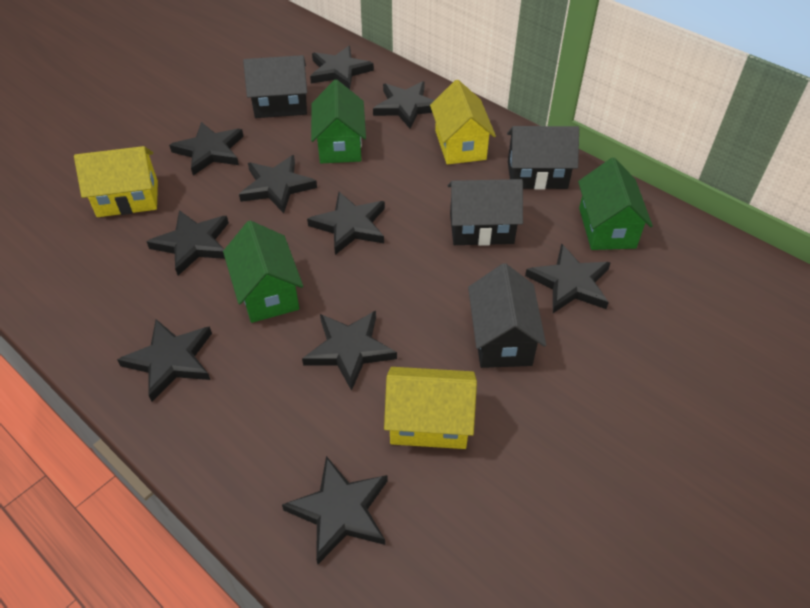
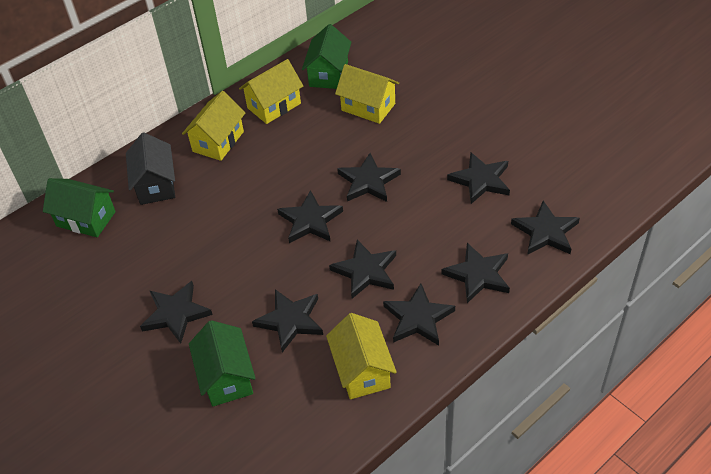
black house: [243,55,307,118] [448,179,523,246] [468,263,546,368] [507,126,579,190] = 4 -> [126,132,175,205] = 1
black star: [117,319,212,402] [147,210,229,275] [169,122,244,175] [239,155,317,213] [282,456,388,564] [302,311,397,391] [307,192,385,255] [310,46,374,89] [373,81,435,129] [525,243,611,313] = 10 -> [140,281,213,344] [252,289,323,352] [277,190,343,243] [329,240,396,299] [337,153,401,202] [383,283,455,346] [441,243,510,303] [447,152,510,204] [511,201,580,255] = 9
yellow house: [74,146,158,217] [384,367,477,449] [430,80,496,165] = 3 -> [182,91,245,161] [239,59,303,124] [326,313,397,399] [335,64,399,124] = 4

